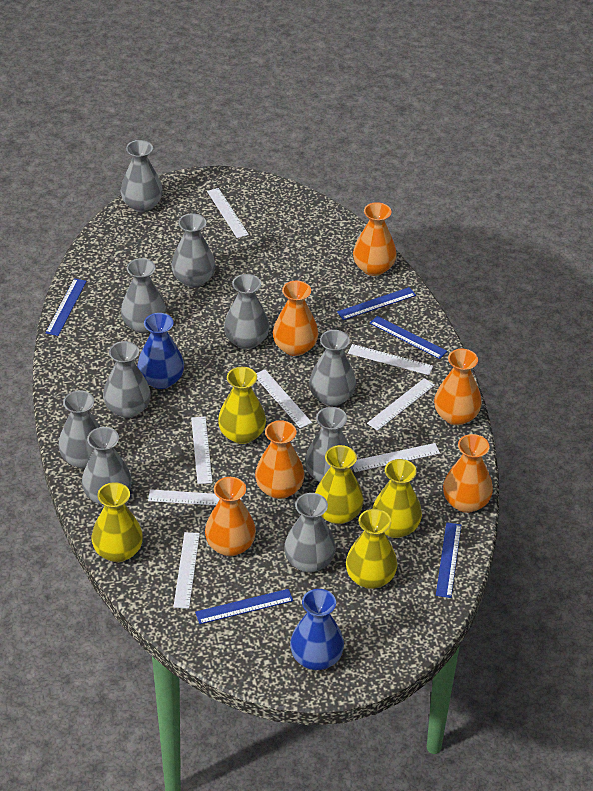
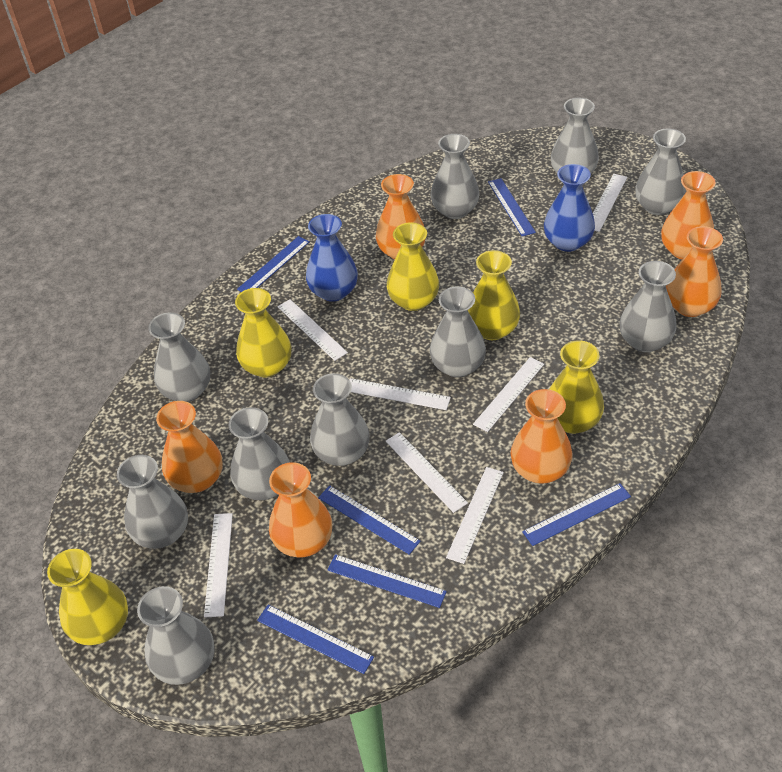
blue ruler: [46,278,87,336] [195,589,293,624] [337,287,416,320] [370,316,447,359] [436,522,461,598] = 5 -> [237,236,310,292] [257,605,374,674] [318,486,421,555] [327,554,447,608] [488,178,536,236] [522,483,631,546] = 6
white ruler: [148,489,242,506] [173,532,200,609] [191,417,212,484] [207,188,249,238] [256,369,312,428] [348,344,433,375] [353,443,440,472] [367,378,435,431] = 8 -> [204,513,233,617] [277,299,348,361] [350,378,451,410] [386,432,468,513] [446,467,504,564] [473,357,544,432] [593,174,627,232] = 7

